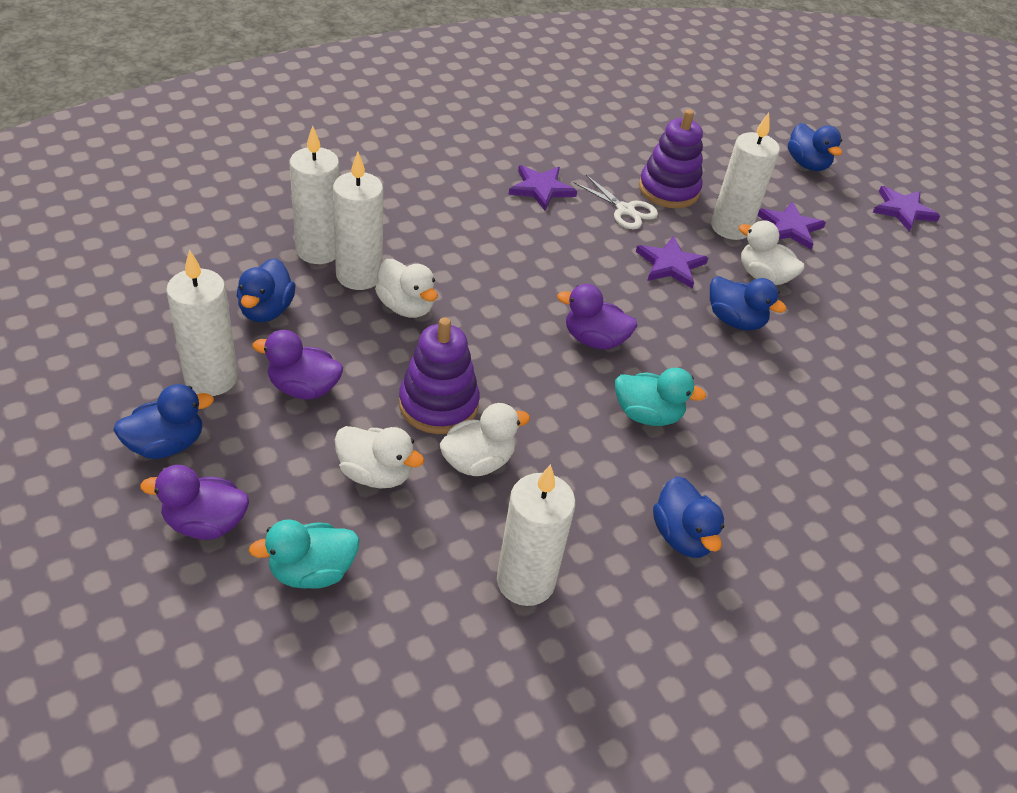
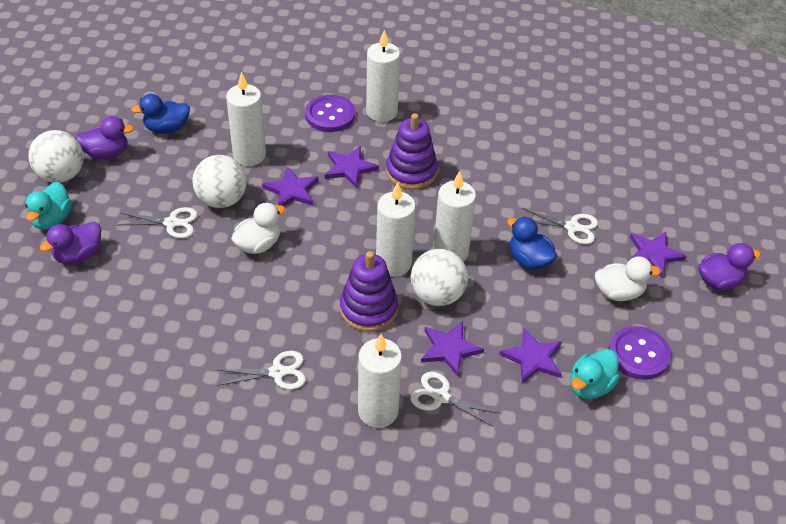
blue duck: [113,384,214,459] [237,258,296,322] [653,476,724,558] [710,276,786,331] [788,123,842,171] = 5 -> [131,94,190,133] [507,217,557,270] = 2
purple button: none = 0 -> [305,95,355,132] [609,326,671,380] = 2
purple star: [509,165,577,210] [636,236,708,289] [757,202,826,249] [872,186,940,232] = 4 -> [262,167,319,206] [325,146,379,188] [421,321,484,376] [499,328,562,384] [629,232,687,278] = 5
white ball: none = 0 -> [28,130,84,183] [192,155,247,208] [411,249,468,306] = 3
white duck: [335,426,424,489] [375,259,438,318] [439,403,530,476] [739,220,805,285] = 4 -> [231,203,285,254] [595,256,661,301] = 2
white scissors: [574,175,658,229] = 1 -> [118,207,198,238] [217,351,306,390] [410,372,501,427] [524,209,598,244] = 4

